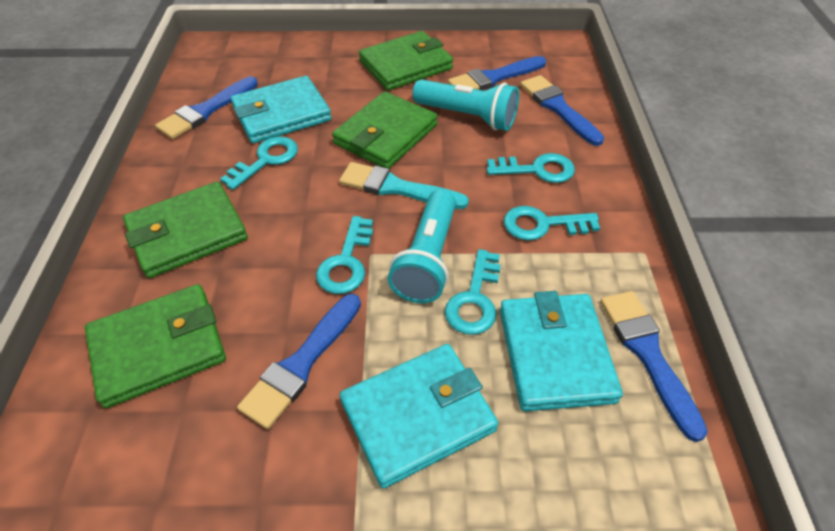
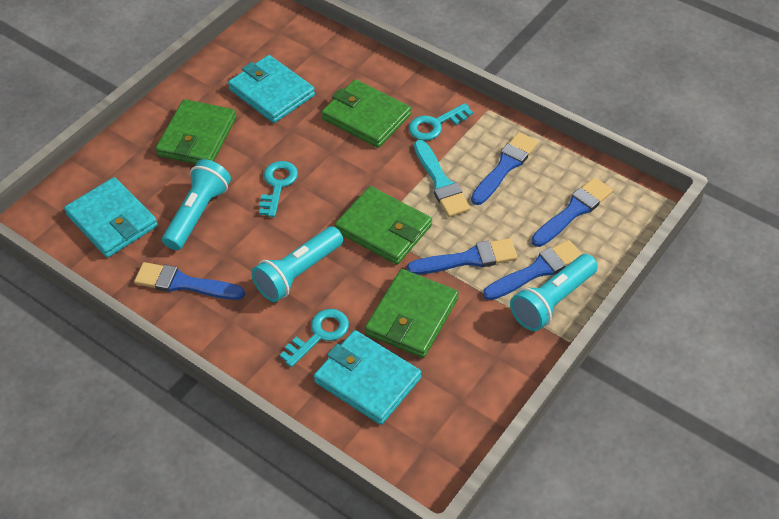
turquoise flashlight: [388,189,456,303] [413,79,519,131] = 2 -> [162,159,231,250] [251,226,343,302] [510,254,598,331] = 3
turquoise key: [220,136,298,190] [316,216,373,294] [445,249,501,335] [487,153,575,183] [504,206,600,241] = 5 -> [259,161,298,217] [280,309,349,367] [409,103,473,141] = 3

